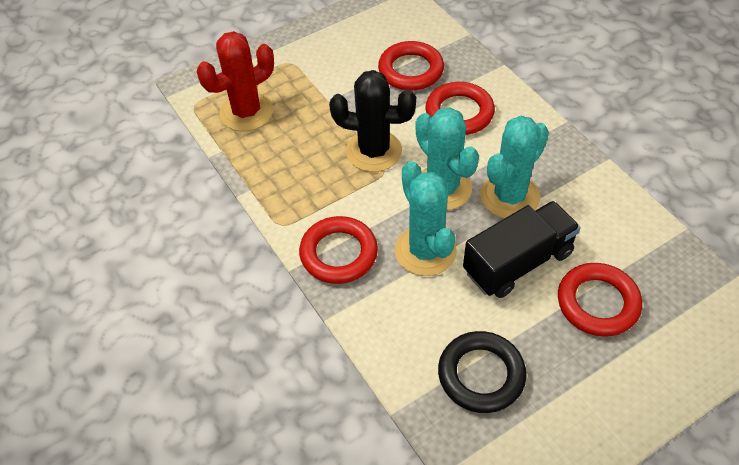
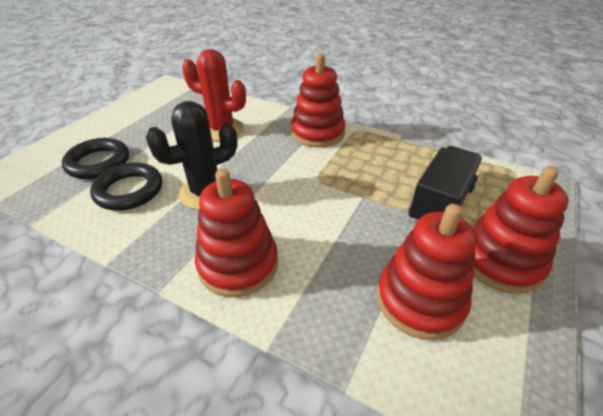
black ring: [438,331,526,413] = 1 -> [62,138,129,179] [90,163,162,211] = 2
red ring: [299,216,378,284] [378,41,444,91] [425,82,495,135] [558,263,642,337] = 4 -> none = 0
red stacking toy: none = 0 -> [195,169,278,297] [291,54,346,148] [377,204,477,340] [472,166,568,294] = 4
turquoise cactus: [395,161,457,276] [415,107,479,210] [481,116,549,219] = 3 -> none = 0

